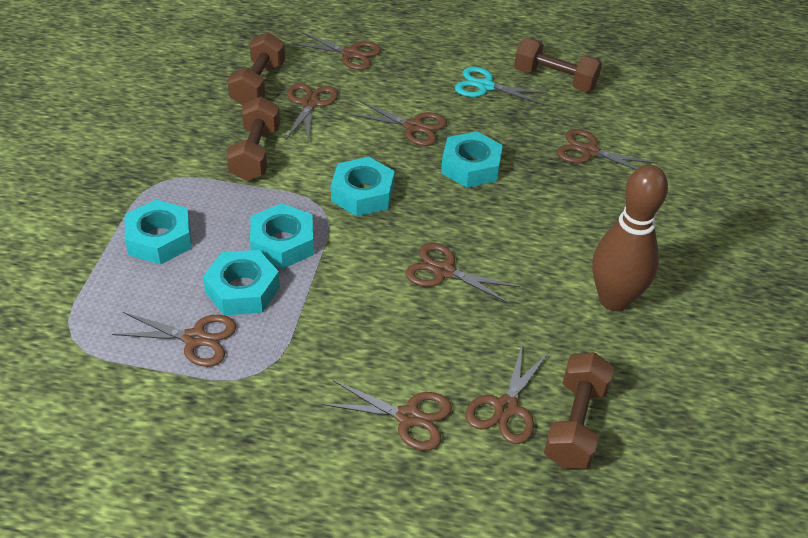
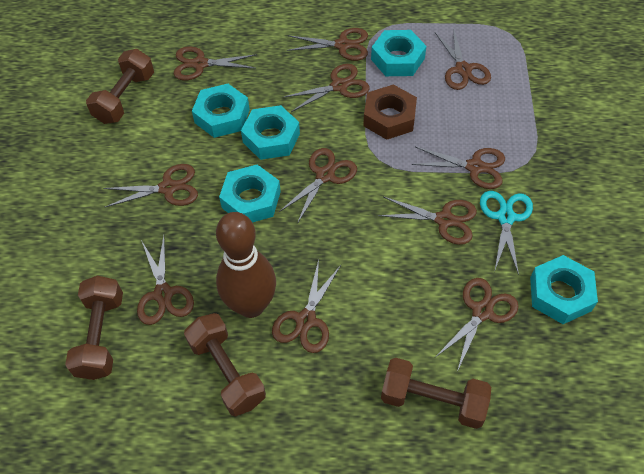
brown nut: none = 0 -> [363,84,417,140] = 1
brown scissors: [112,312,237,367] [285,83,338,144] [292,32,381,70] [322,380,452,451] [350,101,447,146] [405,243,520,304] [465,342,549,444] [556,129,657,170] = 8 -> [103,164,198,207] [137,236,194,325] [174,46,257,80] [272,259,341,353] [279,148,357,224] [282,64,370,112] [287,28,368,61] [378,196,477,245] [411,147,505,189] [435,28,491,90] [436,278,519,372] = 11

